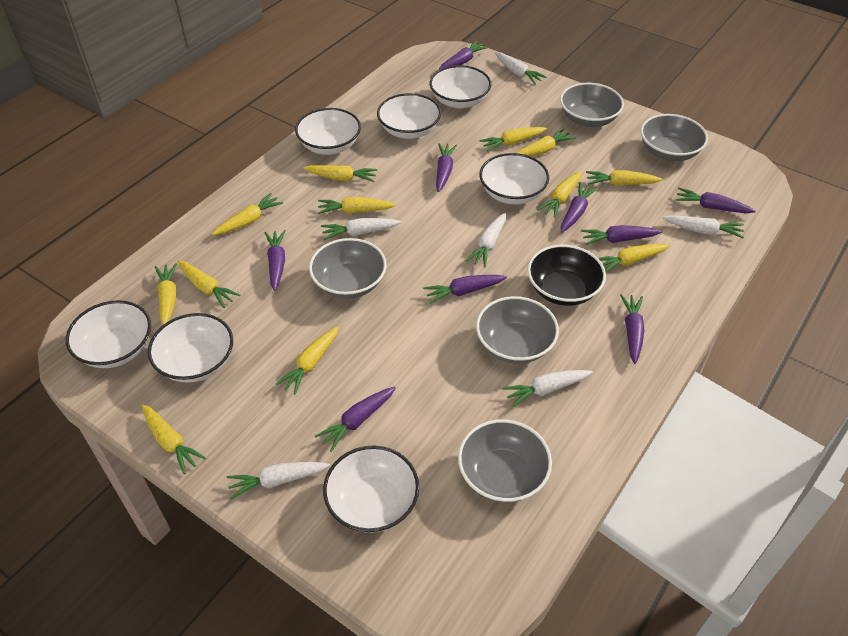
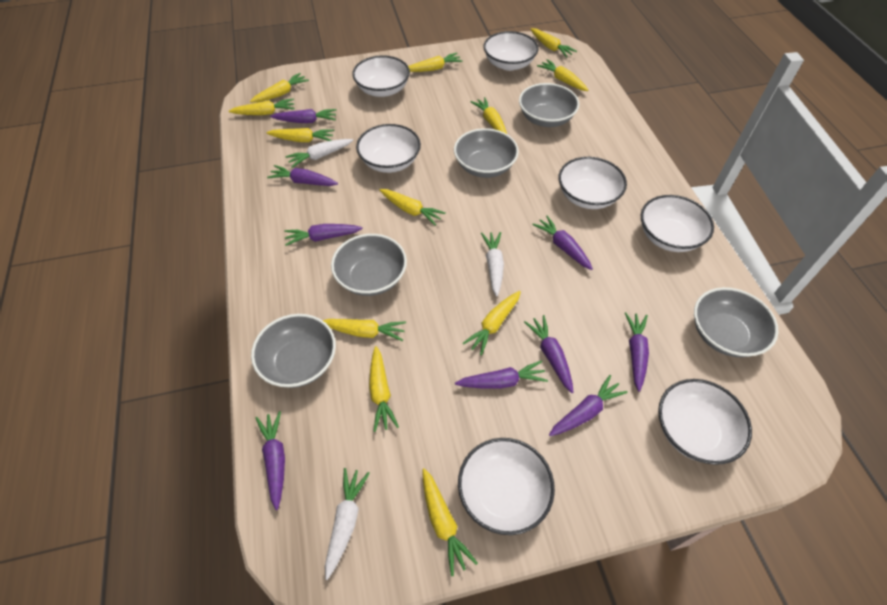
black bowl: [528,245,606,306] = 1 -> none = 0
white carrot: [227,462,330,499] [321,218,401,240] [465,213,506,268] [495,52,547,84] [503,370,593,407] [663,215,744,238] = 6 -> [285,139,353,168] [325,468,370,580] [481,232,504,297] = 3

